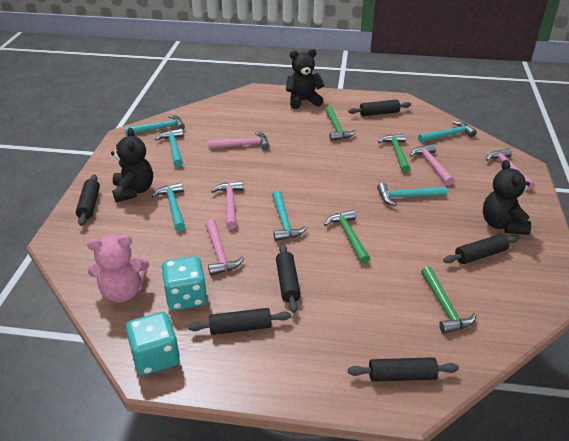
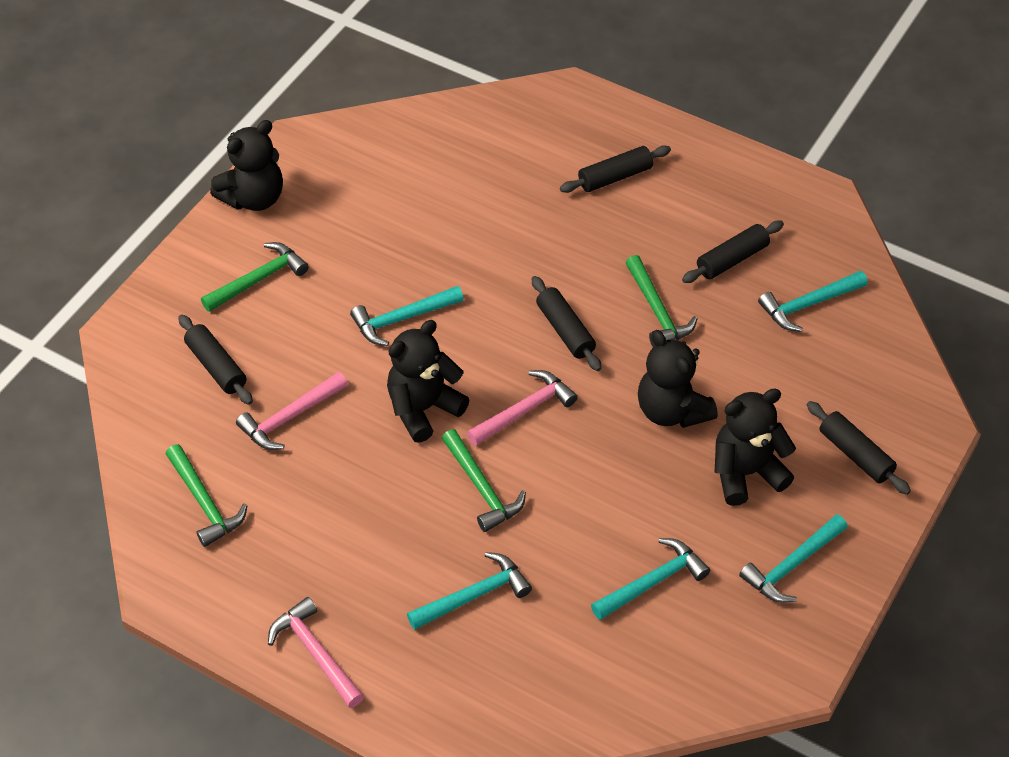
black rolling pin: [76,174,100,226] [188,308,291,335] [276,244,301,313] [348,99,411,116] [348,357,459,382] [443,234,520,264] = 6 -> [178,314,253,405] [532,276,601,371] [560,145,671,193] [682,221,784,283] [807,401,911,495] = 5
black teddy bear: [111,128,153,202] [286,49,324,109] [483,160,531,235] = 3 -> [210,120,283,211] [387,320,469,443] [638,330,718,428] [714,388,796,506] = 4
pink hammer: [205,219,244,276] [208,132,270,150] [211,181,243,229] [410,144,454,185] [486,148,535,190] = 5 -> [236,372,348,450] [268,597,364,708] [467,370,578,446] = 3
pink teddy bear: [87,235,149,303] = 1 -> none = 0
turquoise dice: [126,312,180,375] [161,256,207,311] = 2 -> none = 0
turquoise hammer: [124,115,185,136] [151,183,185,231] [155,128,184,167] [272,190,307,241] [377,183,447,206] [418,121,477,143] = 6 -> [350,286,464,346] [407,552,532,630] [591,538,710,620] [739,514,848,603] [758,271,868,332] = 5

